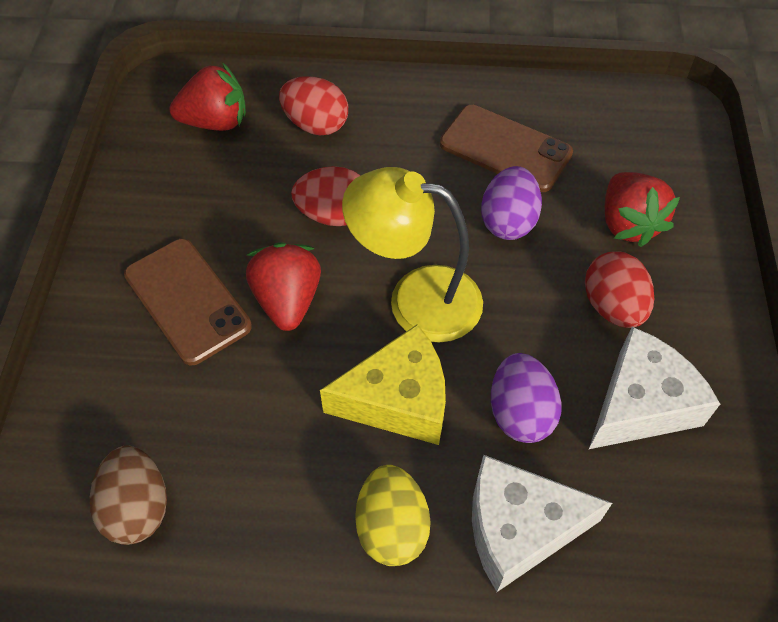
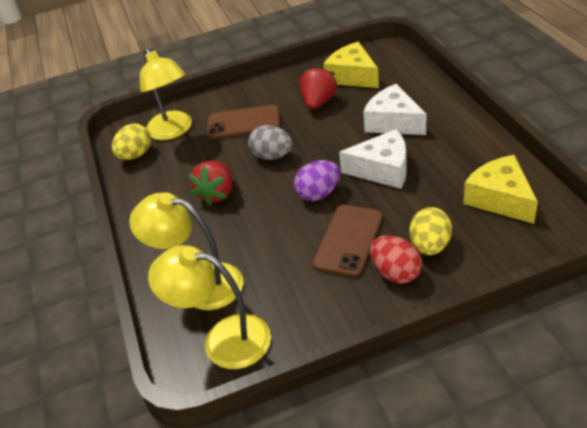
brown egg: [90,446,167,545] = 1 -> none = 0
grey egg: none = 0 -> [248,125,292,160] = 1
purple egg: [481,166,542,240] [491,353,562,443] = 2 -> [294,160,340,201] = 1
red egg: [279,76,348,135] [291,166,361,226] [585,251,654,328] = 3 -> [370,235,422,284] = 1
red strawberry: [169,62,246,131] [246,242,321,331] [605,172,680,247] = 3 -> [188,161,232,206] [300,65,338,110] = 2
yellow cheese: [320,324,446,445] = 1 -> [323,42,379,88] [463,155,538,224] = 2
yellow egg: [355,465,431,566] = 1 -> [112,124,151,160] [409,207,452,255] = 2
yellow lamp: [342,167,483,343] = 1 -> [129,192,243,310] [140,48,192,140] [148,245,271,369] = 3

